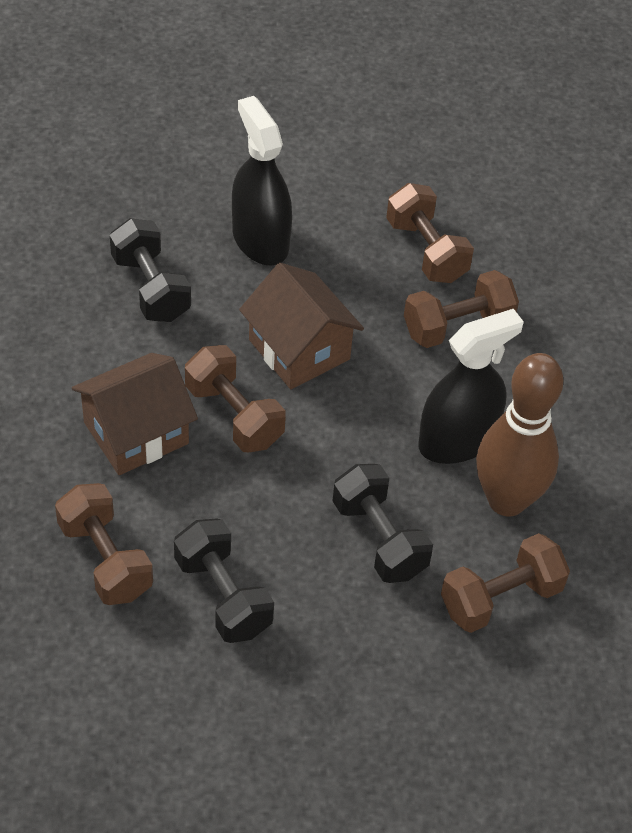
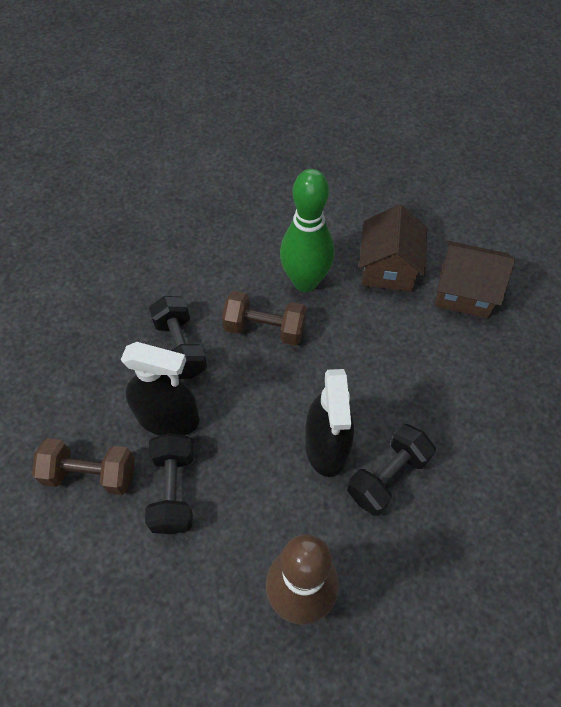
brown dumbbell: [55,483,153,605] [185,345,286,452] [386,183,474,283] [404,270,519,348] [441,533,570,633] = 5 -> [32,438,135,495] [222,291,307,346] = 2
green bowling pin: none = 0 -> [280,169,334,292] = 1

